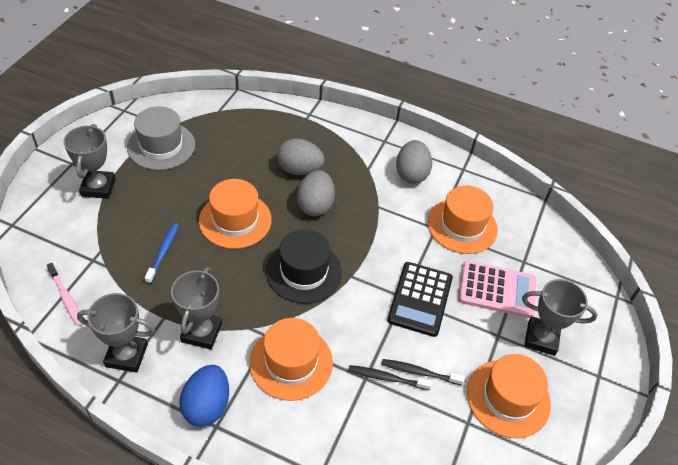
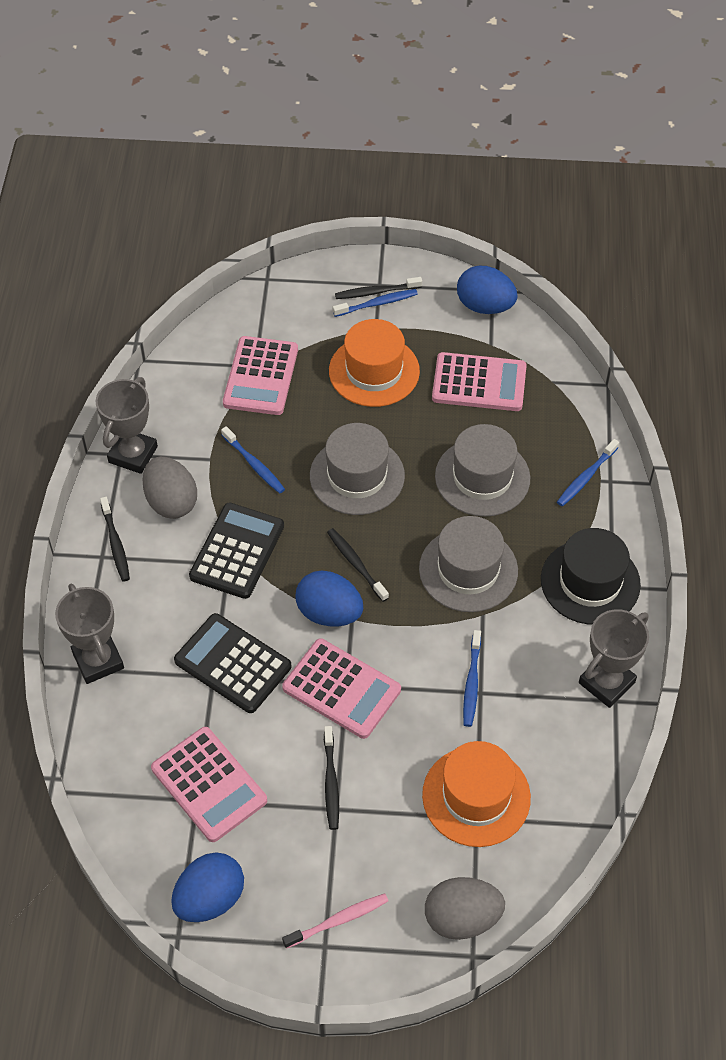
black calculator: [387,262,453,337] = 1 -> [174,613,291,713] [189,503,284,599] = 2
black toothbrush: [348,365,432,390] [381,359,465,385] = 2 -> [100,497,130,581] [324,726,339,830] [327,528,389,602] [335,277,422,299] = 4
blue egg: [179,365,229,427] = 1 -> [171,853,244,922] [295,570,363,626] [457,266,518,314] = 3
blue toothbrush: [145,223,179,284] = 1 -> [221,426,285,494] [333,289,418,317] [463,630,481,727] [557,439,619,506] = 4
grey egg: [277,139,325,175] [297,170,335,216] [396,140,432,184] = 3 -> [142,456,197,519] [425,877,505,940] = 2
grey hat: [127,106,195,170] = 1 -> [310,423,405,515] [419,516,518,612] [435,424,530,517] = 3
grey trophy: [63,124,116,199] [77,293,155,373] [171,267,222,350] [522,279,598,356] = 4 -> [55,584,124,684] [96,377,158,474] [579,609,649,708] = 3
orange hat: [199,179,272,249] [250,318,333,401] [427,185,498,254] [467,354,551,438] = 4 -> [329,319,420,407] [422,741,531,847] = 2
pink calculator: [458,261,536,318] = 1 -> [151,727,267,842] [223,336,298,415] [282,638,401,739] [432,352,527,411] = 4

